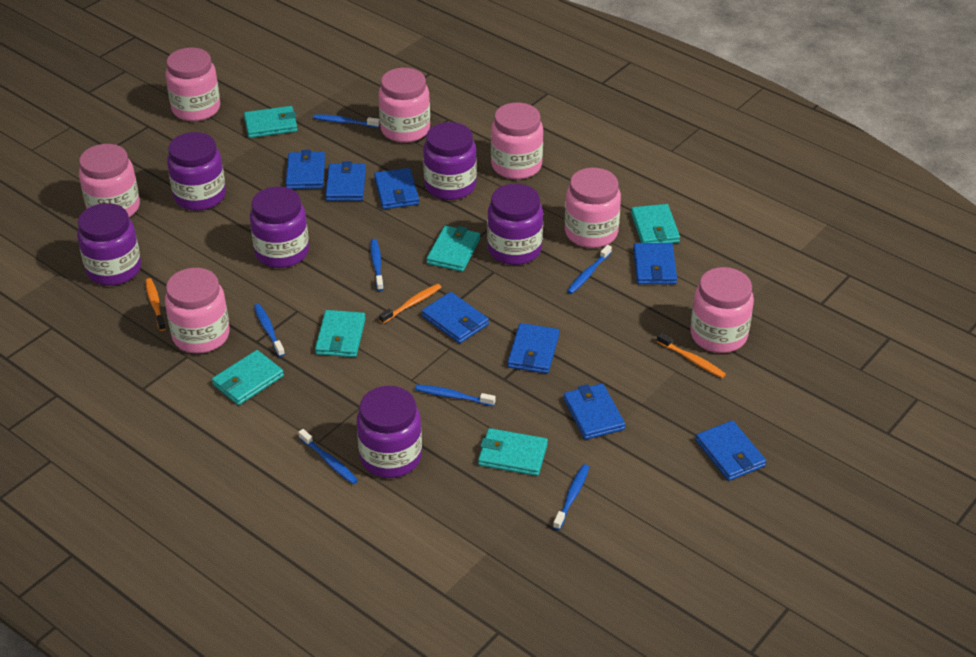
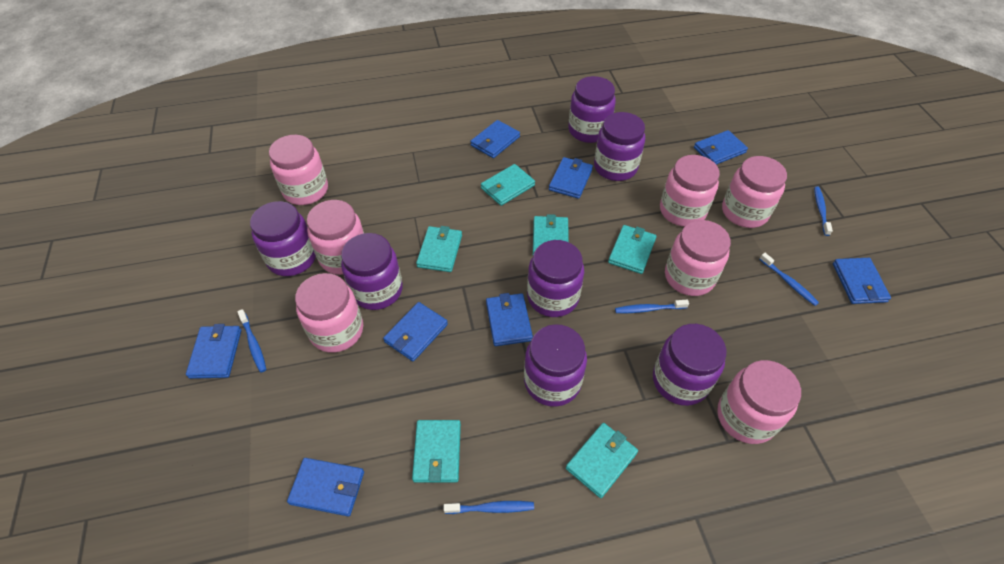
blue toothbrush: [254,304,285,357] [298,429,358,484] [313,114,380,128] [370,239,384,291] [415,384,496,406] [553,464,589,530] [567,245,612,294] = 7 -> [237,309,266,373] [444,501,534,514] [615,300,689,313] [759,253,819,306] [814,187,833,236] = 5
orange toothbrush: [145,278,166,331] [379,284,442,324] [657,333,726,378] = 3 -> none = 0
purple jar: [77,203,141,286] [167,132,226,211] [250,186,309,268] [357,386,422,478] [423,122,477,200] [487,184,543,265] = 6 -> [250,201,316,276] [341,233,403,310] [524,324,587,407] [527,240,584,317] [568,76,616,143] [594,112,645,181] [653,324,726,406] = 7

